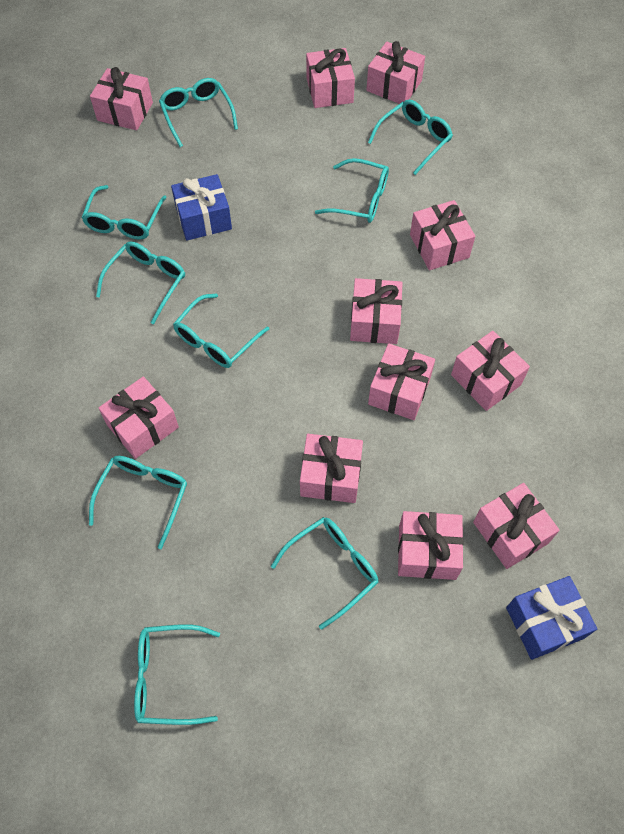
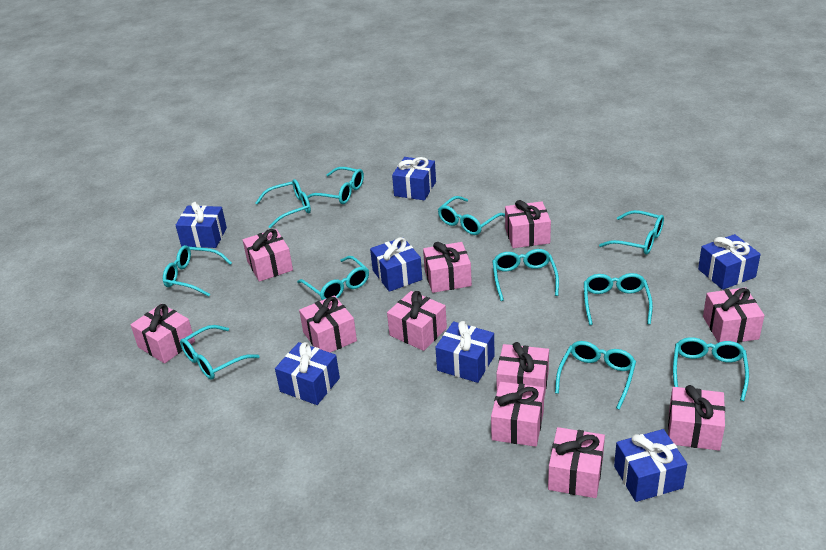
blue gift: [171,174,232,241] [506,576,597,660] = 2 -> [176,202,227,248] [275,342,340,405] [370,237,422,292] [392,157,436,200] [435,321,495,383] [614,429,687,502] [698,234,761,290] = 7
turquoise glasses: [82,185,167,240] [89,456,187,549] [96,241,185,325] [134,624,220,725] [159,78,238,147] [173,294,269,368] [271,517,379,630] [315,158,389,223] [368,100,453,175] = 9 -> [163,245,232,297] [180,325,259,379] [255,179,311,228] [297,256,369,300] [307,167,364,204] [438,196,505,235] [492,249,559,301] [555,341,636,410] [584,273,653,325] [599,210,664,255] [673,337,749,401] = 11

